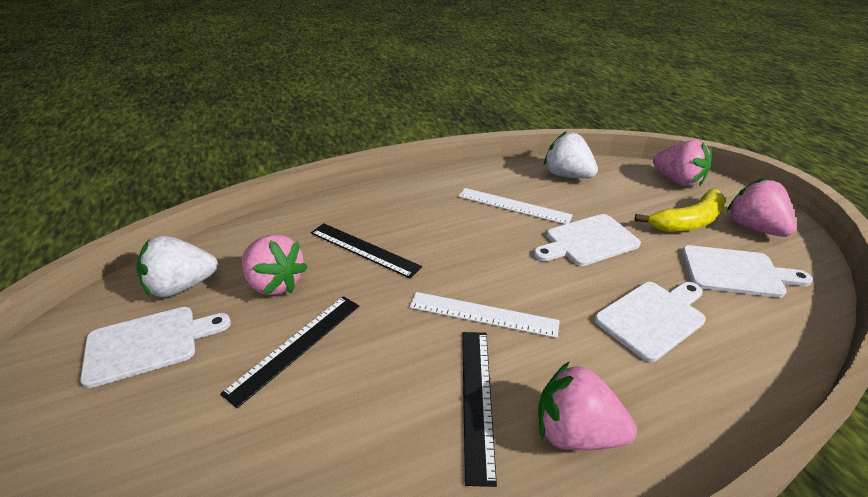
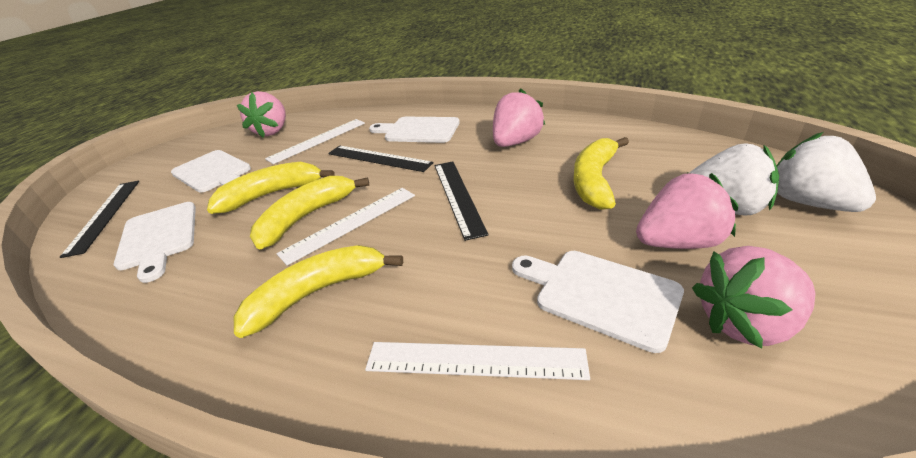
white ruler: [409,292,560,338] [458,188,573,224] = 2 -> [265,119,365,164] [277,188,415,266] [365,342,590,380] = 3
yellow banana: [635,189,726,232] = 1 -> [207,162,335,214] [234,245,403,338] [250,176,369,249] [573,137,629,210] = 4

